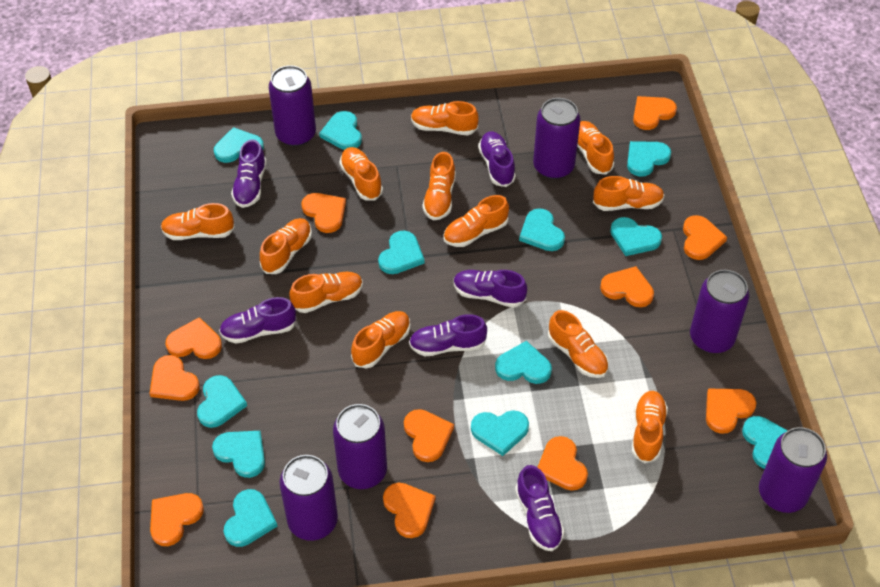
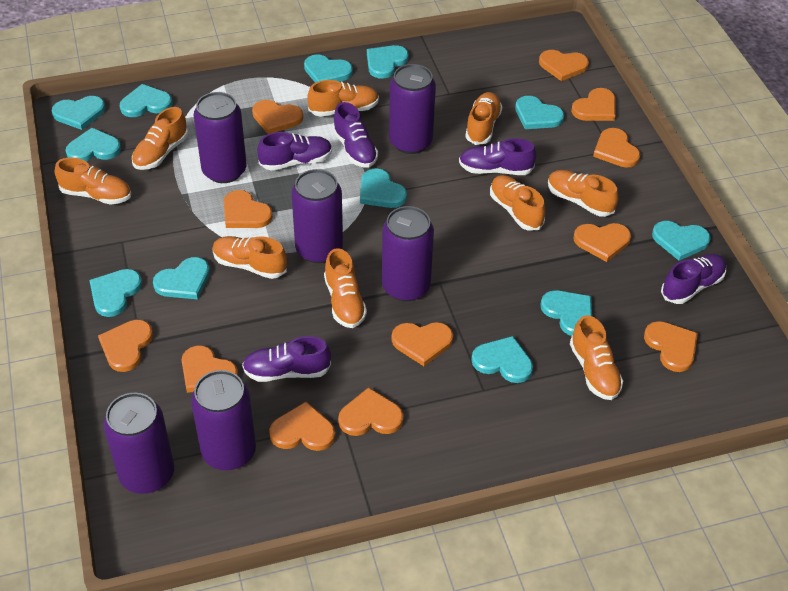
orange heart: [150,355,200,401] [150,493,204,546] [166,317,222,359] [301,193,346,233] [383,483,435,538] [404,409,454,462] [537,436,588,491] [600,266,654,307] [633,96,677,130] [683,215,727,260] [706,389,756,434] = 11 -> [98,320,153,372] [181,345,238,393] [224,190,273,228] [252,100,303,134] [269,402,335,451] [338,387,403,436] [392,322,453,366] [539,50,589,81] [571,88,615,121] [574,223,631,262] [593,128,640,168] [644,321,698,372] = 12
orange shoe: [161,203,235,240] [260,218,312,274] [289,272,363,313] [339,147,383,200] [351,311,410,369] [411,101,479,136] [422,152,456,220] [443,195,509,247] [548,310,609,378] [577,121,614,175] [593,176,664,211] [632,391,668,463] = 12 -> [55,157,131,205] [132,107,188,170] [212,236,287,279] [308,80,379,117] [324,248,367,328] [465,92,502,145] [490,175,545,231] [548,170,619,217] [570,315,623,400] = 9
purple shoe: [219,297,297,344] [231,139,267,208] [409,314,487,356] [454,270,527,308] [478,132,516,187] [515,465,564,551] = 6 -> [242,336,331,382] [258,132,332,171] [333,102,378,168] [459,138,536,175] [661,254,726,304] = 5

